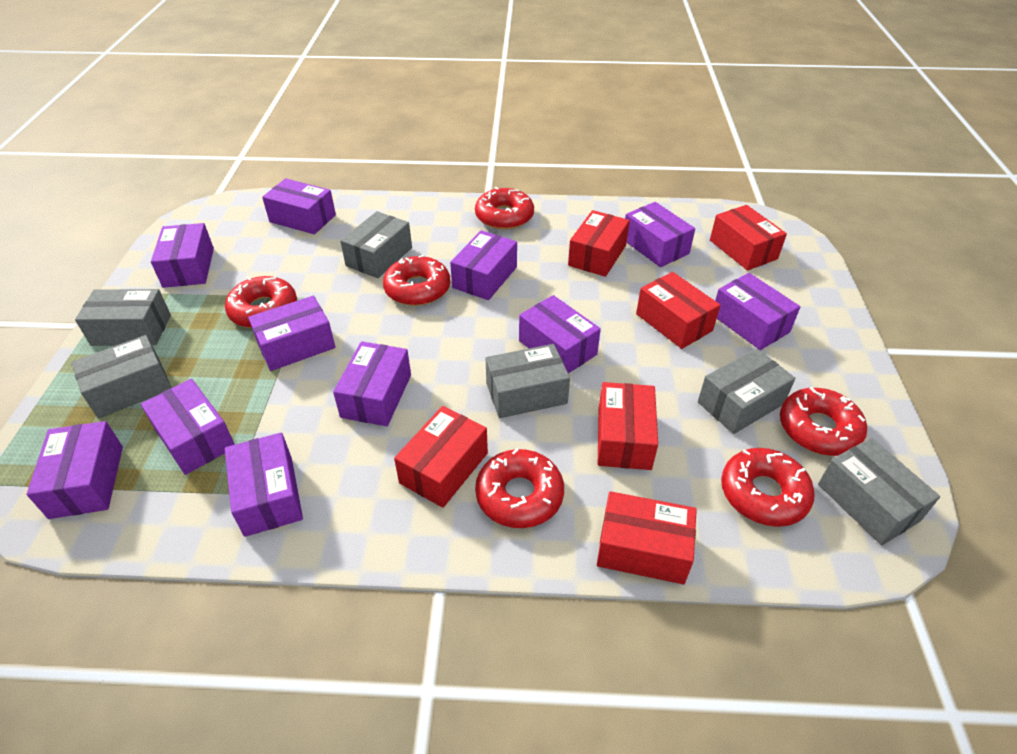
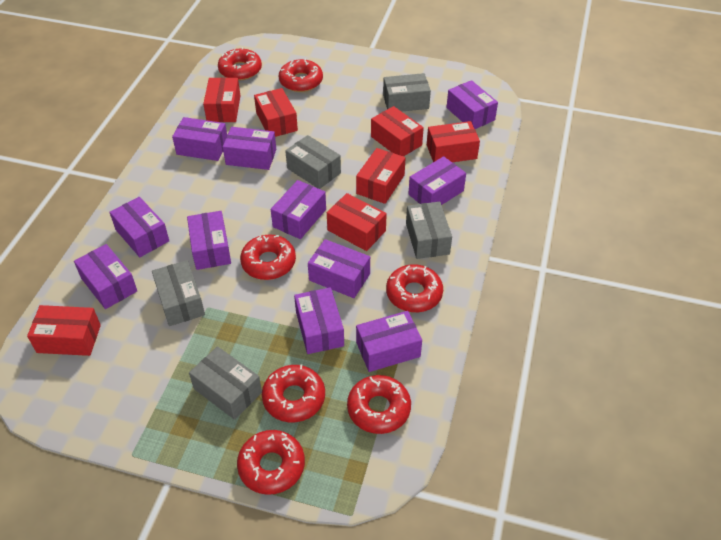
grey box: [71,335,172,419] [75,289,171,346] [340,211,412,278] [486,344,570,418] [698,348,795,434] [818,438,940,545] = 6 -> [152,260,205,326] [189,346,262,420] [285,135,341,189] [383,73,431,112] [406,202,452,259] = 5
red box: [394,406,488,508] [568,210,630,277] [597,491,697,584] [598,382,658,470] [636,272,720,349] [710,205,787,271] = 6 -> [27,305,101,356] [203,78,241,122] [254,88,298,137] [327,193,387,251] [356,148,406,204] [371,106,424,156] [427,121,480,162] = 7
red donut: [225,276,297,328] [383,255,450,306] [475,187,534,230] [475,448,564,528] [721,448,815,527] [780,387,867,456] = 6 -> [218,47,262,81] [237,430,305,495] [240,234,296,280] [262,364,325,422] [279,59,323,92] [347,375,411,434] [386,264,443,312] = 7

